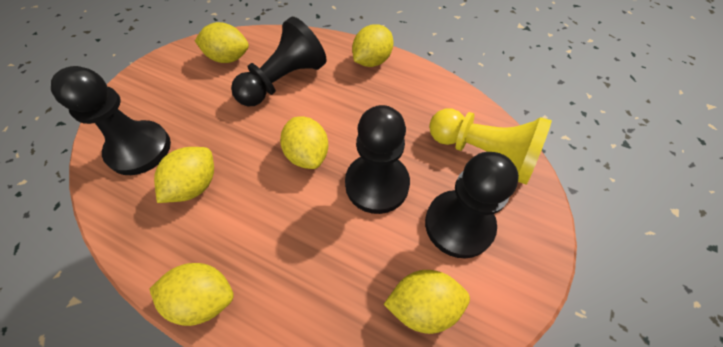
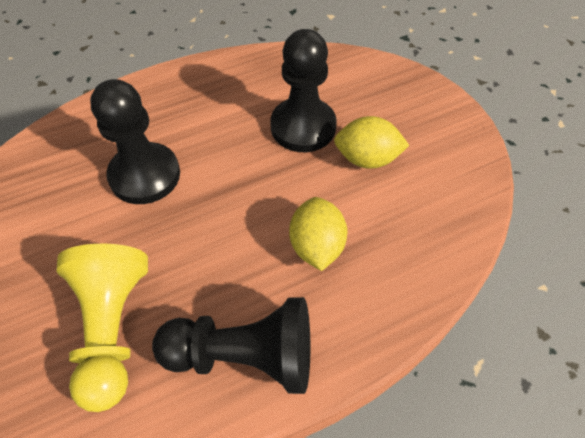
black pawn: [51,66,171,175] [231,17,327,106] [345,105,410,214] [425,152,519,259] = 4 -> [90,79,180,204] [152,297,310,394] [270,29,337,152] = 3
yellow lemon: [149,263,234,326] [154,147,214,203] [195,22,249,63] [280,116,328,169] [352,24,394,67] [384,270,470,334] = 6 -> [289,197,347,271] [334,116,410,169] = 2

